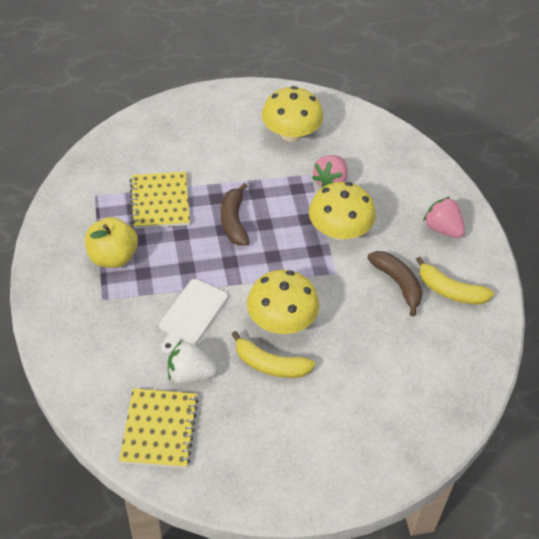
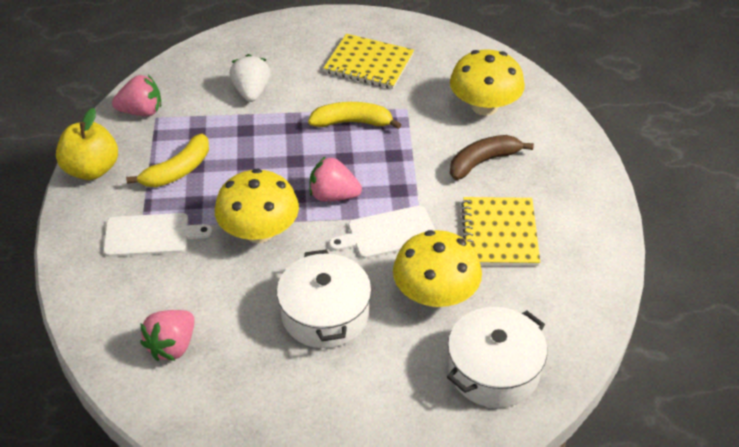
brown banana: [221,183,249,246] [367,251,423,316] = 2 -> [450,135,534,180] = 1
pink strawberry: [312,155,348,187] [423,197,465,238] = 2 -> [112,75,161,116] [140,310,195,361] [309,156,362,202] = 3
white cutting board: [159,279,228,354] = 1 -> [103,213,213,257] [329,206,435,259] = 2
white pot: none = 0 -> [277,249,372,348] [447,307,547,408] = 2

